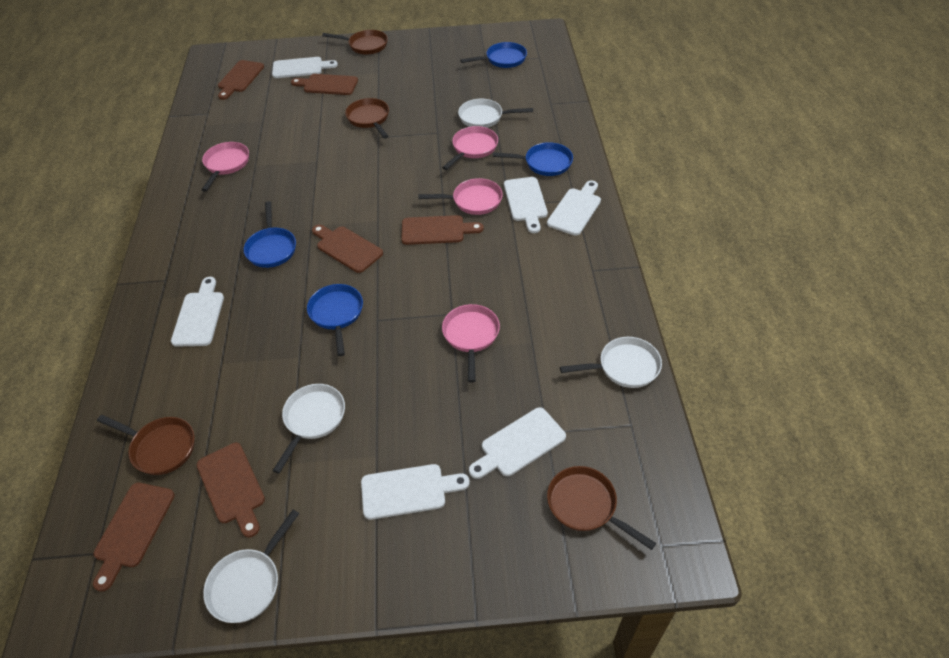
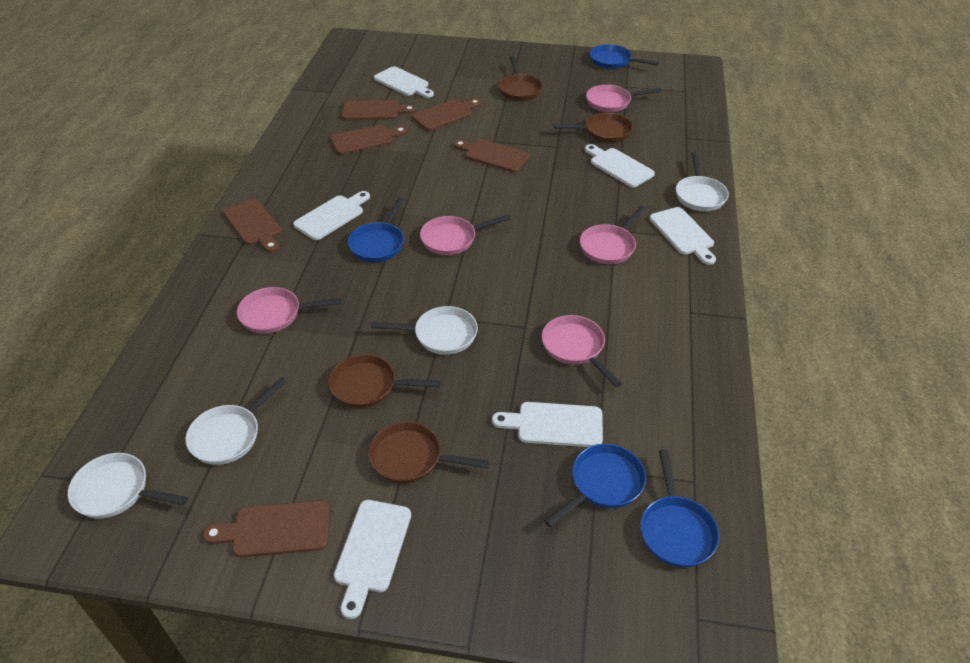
pink pan: [202,142,249,192] [418,178,503,215] [442,126,498,170] [442,304,500,383] = 4 -> [237,287,341,334] [420,215,511,255] [542,315,622,387] [580,206,646,264] [586,85,662,112] = 5

